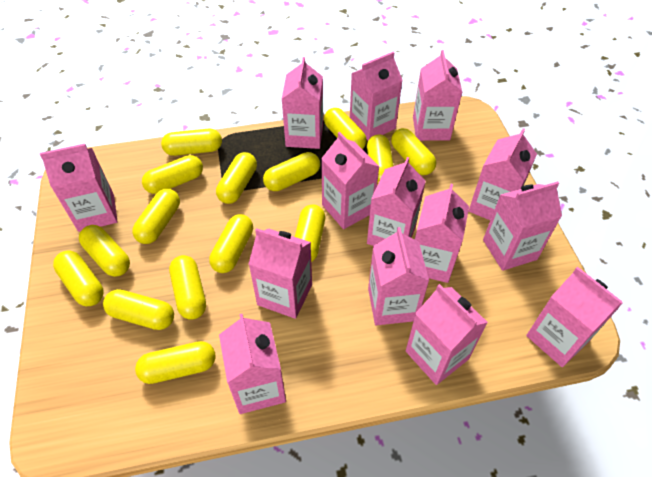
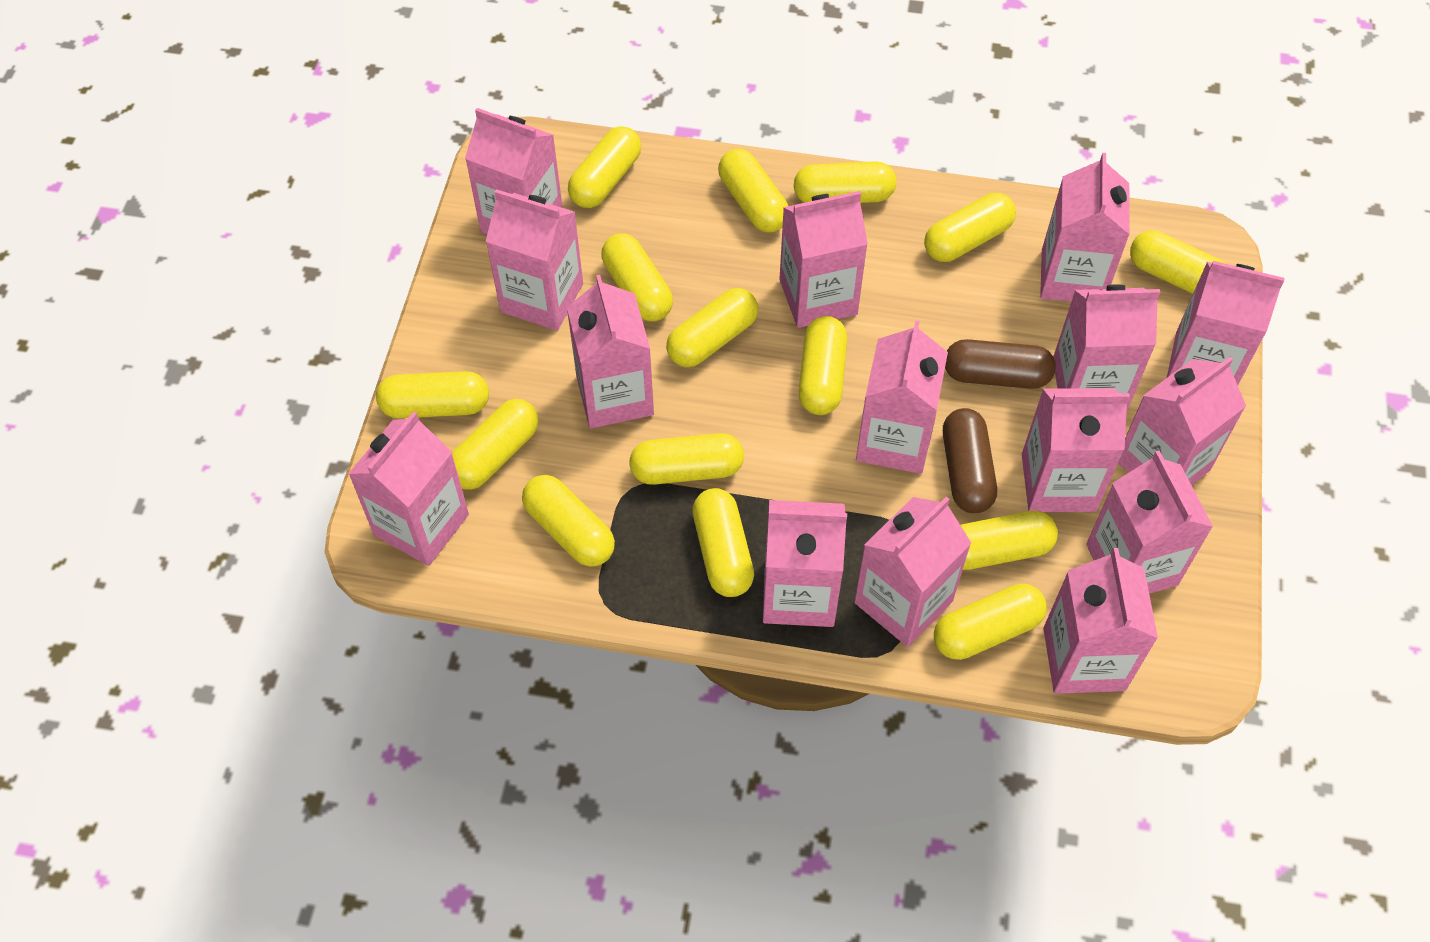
brown capsule: none = 0 -> [943,408,997,513] [945,339,1056,389] = 2
pink carton: [40,144,118,232] [219,314,286,414] [249,228,312,319] [282,57,323,149] [321,132,379,229] [350,52,403,141] [367,157,426,246] [368,227,429,325] [406,284,488,385] [413,50,463,141] [415,184,469,283] [469,128,537,220] [483,181,562,271] [526,267,623,367] = 14 -> [348,411,469,566] [465,108,563,234] [486,189,583,331] [567,275,654,428] [763,500,847,627] [779,191,868,328] [854,497,971,647] [856,321,948,474] [1022,388,1130,512] [1040,153,1130,302] [1043,548,1158,694] [1053,284,1160,410] [1086,450,1213,594] [1118,357,1246,485] [1167,261,1285,385] = 15

